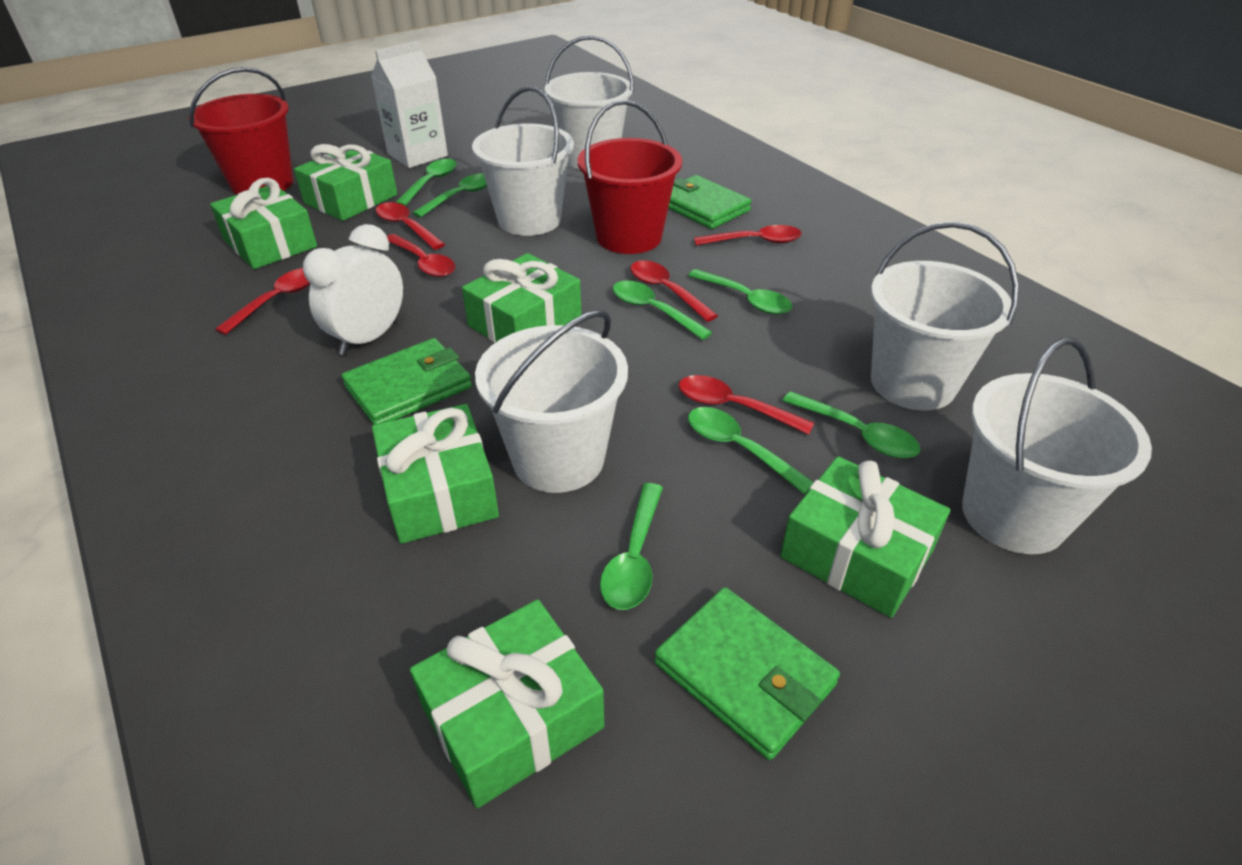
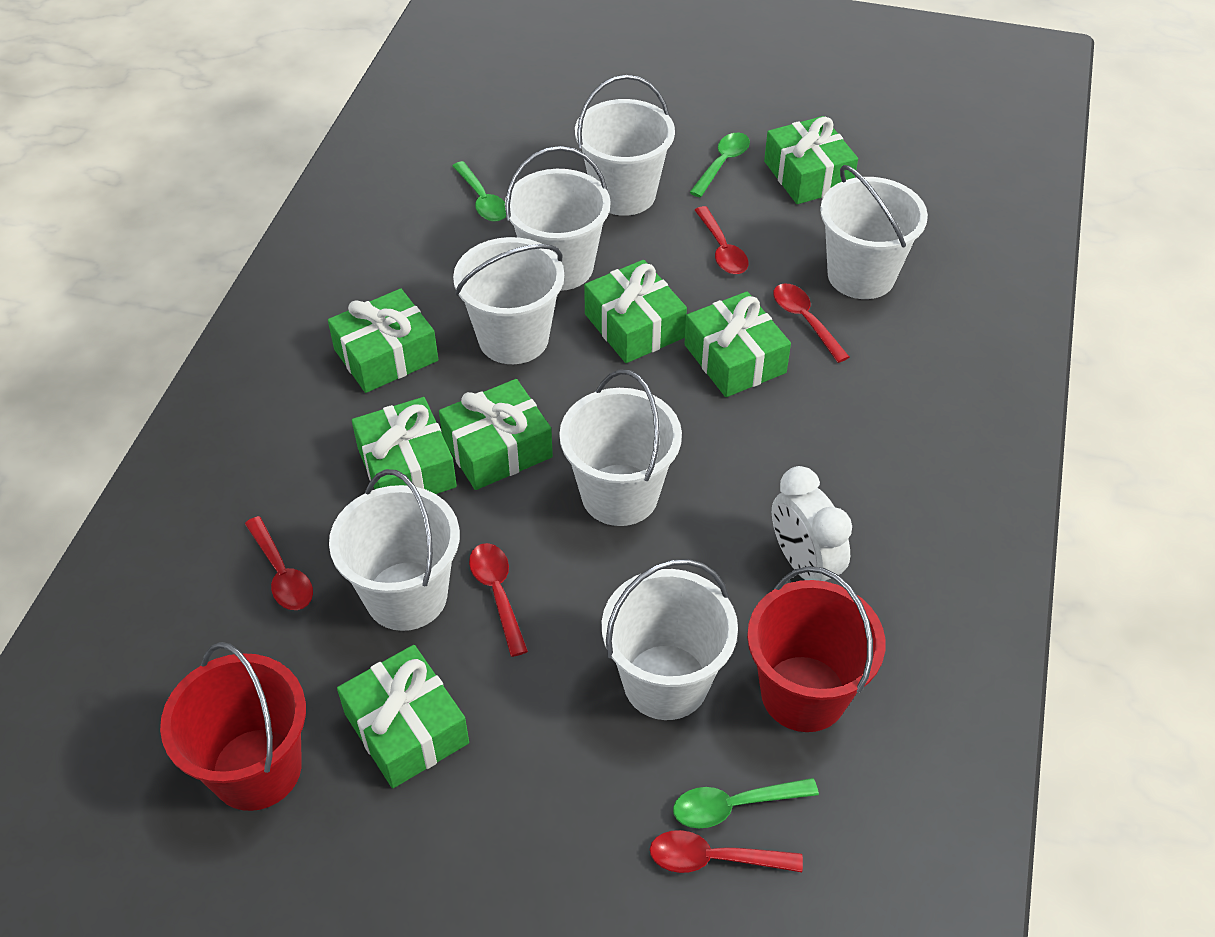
green gift: [210,178,317,269] [294,144,398,221] [372,404,499,544] [410,599,604,808] [462,253,582,343] [780,456,950,618] = 6 -> [328,289,438,393] [337,645,469,788] [352,397,457,494] [439,379,553,490] [584,260,687,363] [684,292,791,397] [764,116,858,204] = 7
green spoon: [395,159,457,206] [413,173,487,218] [600,483,663,610] [613,280,713,340] [688,269,792,315] [688,407,814,494] [782,392,921,459] = 7 -> [453,161,506,222] [673,778,819,829] [689,133,750,197] = 3
green wallet: [342,338,472,425] [654,587,840,760] [668,175,752,229] = 3 -> none = 0
red spoon: [215,268,311,335] [375,202,445,250] [387,234,455,277] [630,260,718,322] [679,375,814,435] [694,225,802,246] = 6 -> [245,516,313,610] [469,543,528,657] [650,830,803,873] [695,206,749,274] [773,283,849,363] = 5
white bucket: [472,86,574,236] [475,310,628,493] [545,35,634,169] [871,222,1019,410] [962,338,1152,554] = 5 -> [329,469,460,631] [453,237,564,364] [505,146,610,291] [559,370,682,526] [575,75,675,216] [602,559,738,720] [820,165,928,299] = 7
white carton: [371,41,448,168] = 1 -> none = 0

